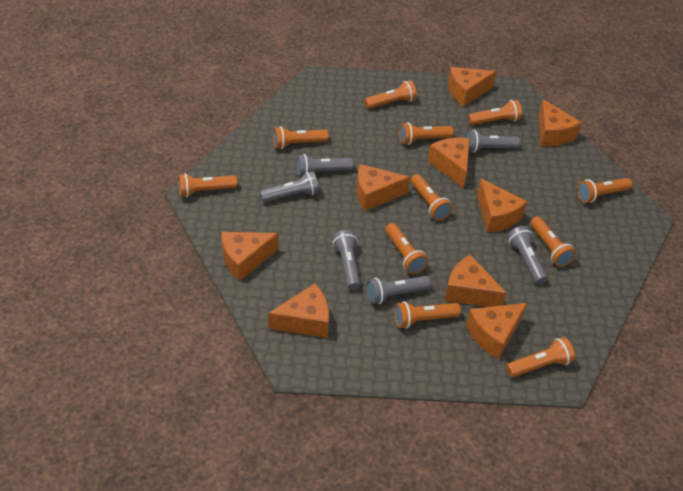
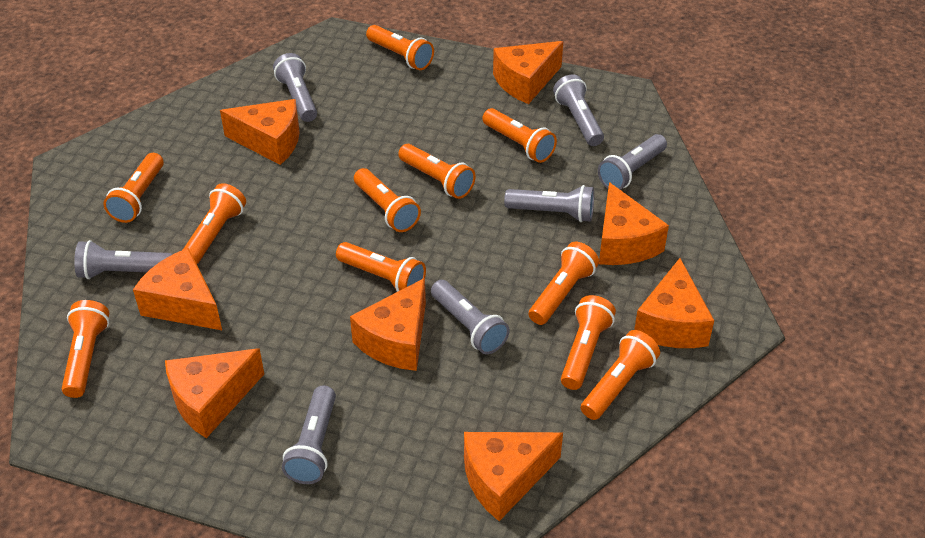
grey flashlight: [260,171,319,202] [296,154,354,177] [332,230,361,290] [366,276,431,304] [465,130,520,153] [507,226,548,284] = 6 -> [74,240,173,279] [273,53,317,122] [282,385,336,484] [431,280,510,354] [504,185,594,222] [553,74,604,146] [598,134,667,190] = 7
orange cheese: [221,232,278,281] [268,283,329,338] [356,164,410,211] [428,138,470,188] [445,255,507,307] [448,67,496,106] [466,303,527,360] [477,179,527,232] [538,99,582,146] = 9 -> [133,248,222,330] [165,348,264,438] [220,99,300,165] [350,278,426,371] [464,432,563,521] [493,41,563,104] [599,182,669,265] [634,258,714,348] = 8

